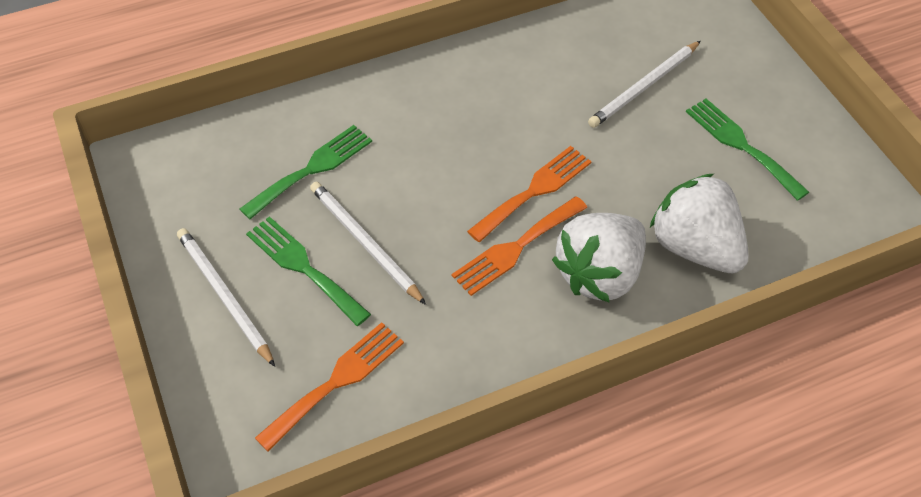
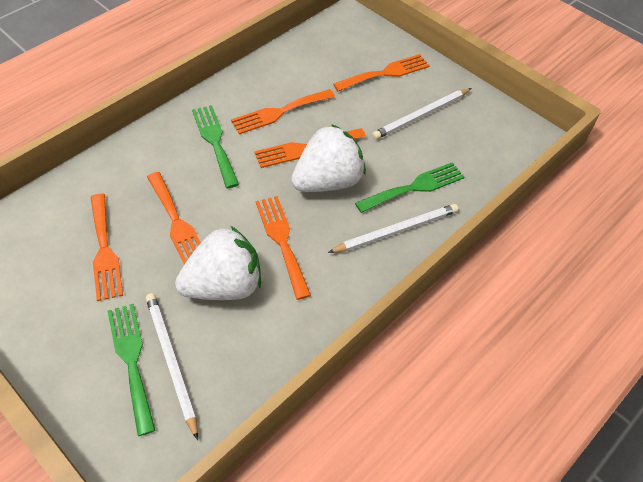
orange fork: [255,322,404,452] [452,196,587,296] [467,146,592,242] = 3 -> [91,194,123,301] [147,172,201,264] [231,89,335,134] [254,128,366,168] [256,196,311,300] [333,54,430,91] = 6

